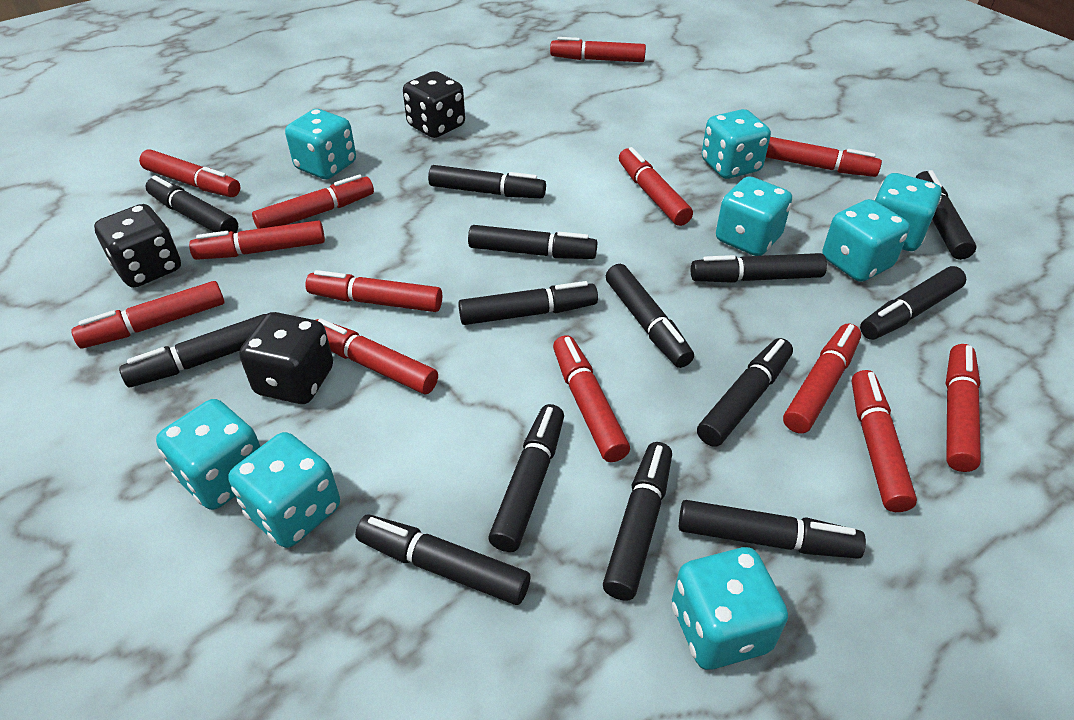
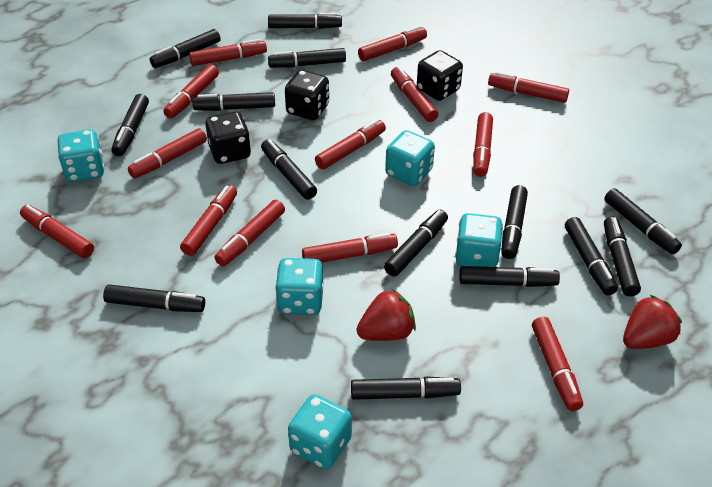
red strawberry: none = 0 -> [357,288,416,341] [623,295,682,349] = 2
turquoise dice: [156,399,261,510] [229,432,340,548] [285,109,356,179] [672,547,788,670] [702,109,771,179] [716,176,792,256] [822,199,910,282] [874,173,942,251] = 8 -> [58,129,104,182] [275,258,323,315] [288,394,352,469] [385,130,435,186] [455,213,503,267] = 5

